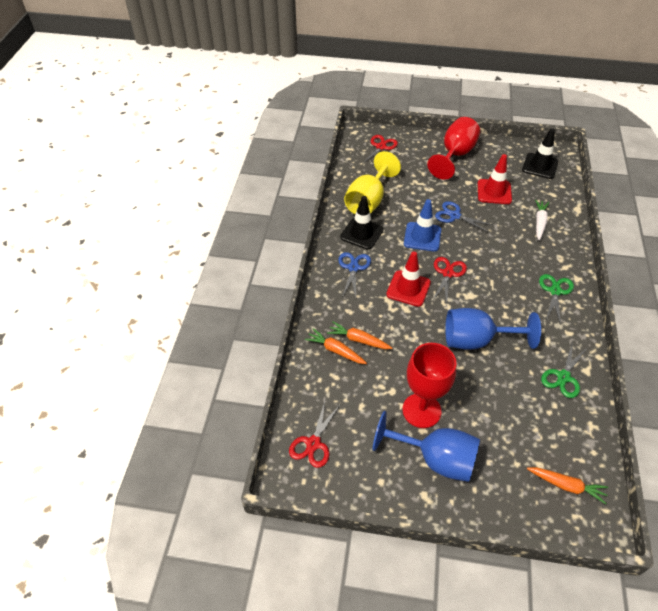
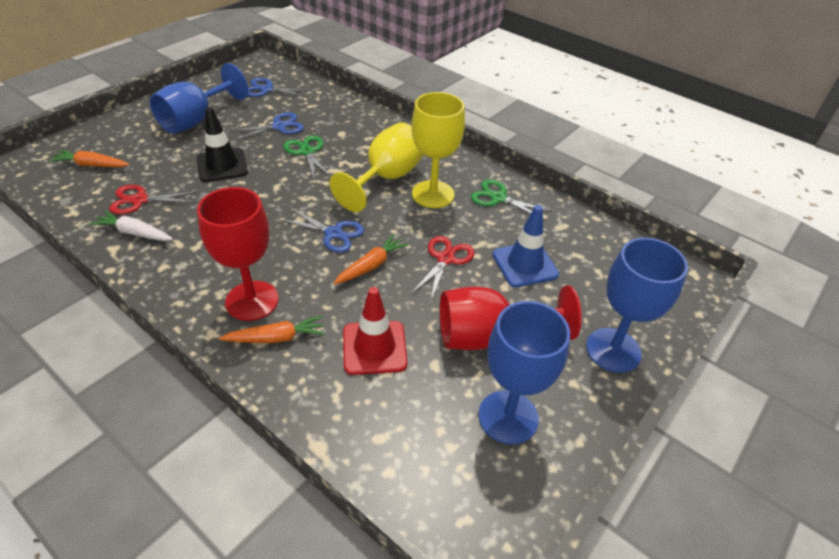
black traffic cone: [340,196,383,250] [522,129,559,179] = 2 -> [197,107,248,182] = 1
blue goblet: [373,411,480,482] [445,308,541,350] = 2 -> [150,63,248,134] [478,301,570,445] [586,238,688,373] = 3
blue scissors: [338,252,371,297] [435,201,493,233] = 2 -> [229,112,304,141] [248,78,312,97] [279,208,364,253] = 3
red scissors: [289,401,340,468] [361,135,398,166] [432,257,467,306] = 3 -> [109,185,199,214] [411,236,475,301] = 2
red traffic cone: [386,251,431,307] [478,154,512,204] = 2 -> [343,287,407,375] = 1
yellow goblet: [344,151,401,214] = 1 -> [330,122,424,212] [411,92,465,208] = 2

